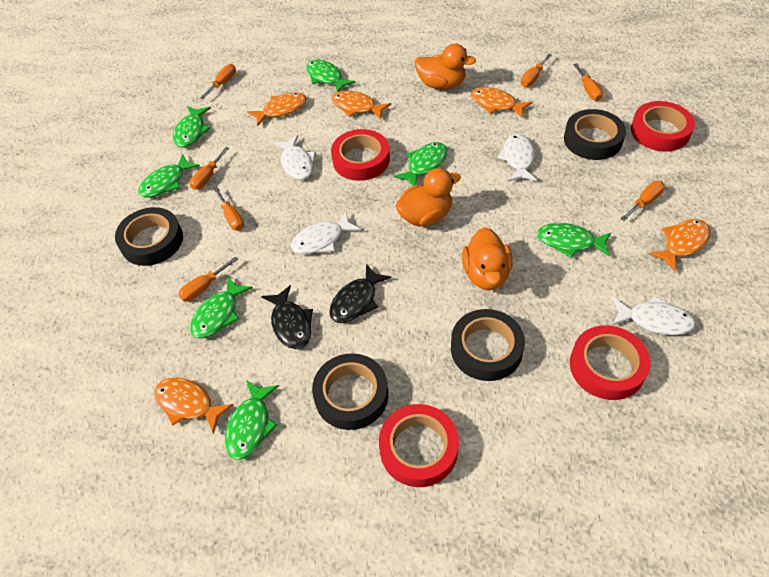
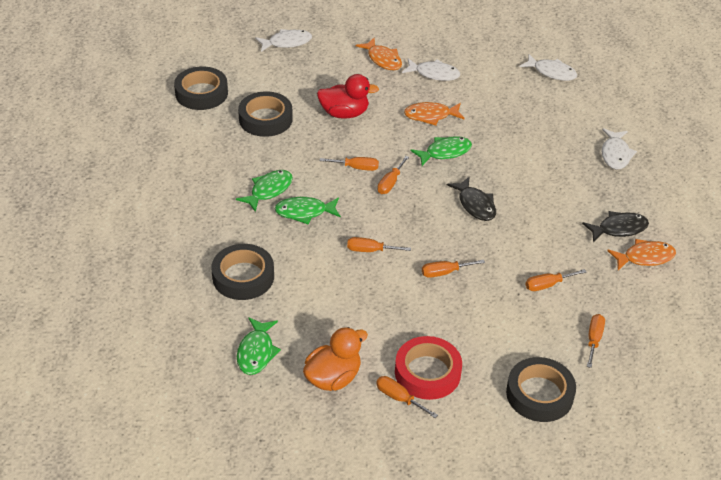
green fish: [138,154,200,198] [173,106,211,147] [190,276,253,338] [225,380,279,460] [306,59,356,92] [394,142,447,186] [537,223,611,258] = 7 -> [236,170,293,212] [237,317,281,375] [275,197,341,224] [410,136,472,166] = 4
orange duck: [395,168,461,227] [415,44,476,89] [462,227,512,290] = 3 -> [303,327,368,391] = 1
orange fish: [154,378,234,434] [247,92,307,126] [331,91,391,119] [471,87,532,118] [648,219,710,271] = 5 -> [356,38,402,70] [404,102,465,125] [607,239,676,270] = 3
red duck: none = 0 -> [317,74,379,119] = 1
red tape: [331,129,390,181] [379,404,459,487] [570,325,651,400] [631,101,695,151] = 4 -> [395,336,462,400] = 1

